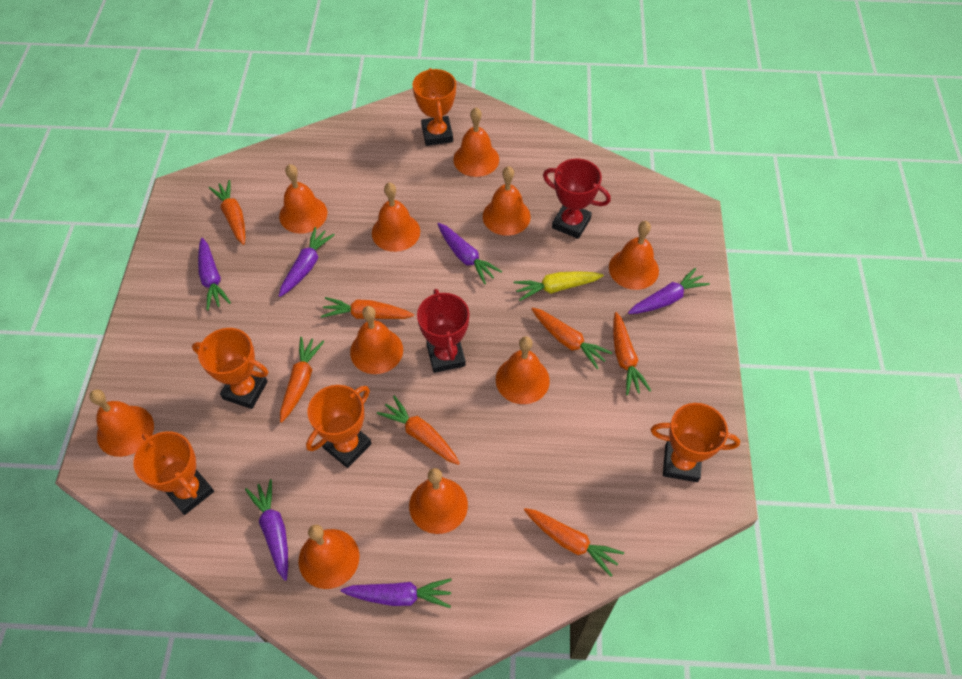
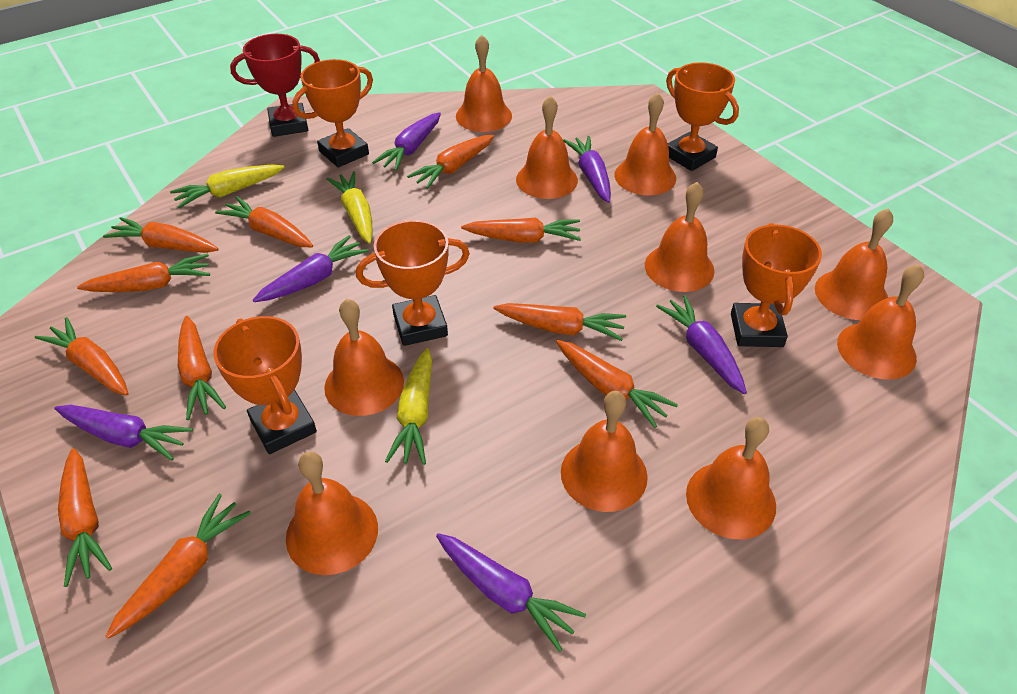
orange carrot: [209,180,245,245] [280,337,324,423] [321,297,414,319] [377,396,460,465] [524,508,624,577] [531,307,612,370] [613,312,651,395] = 7 -> [35,317,129,396] [58,448,112,587] [77,254,210,292] [103,217,219,253] [106,494,251,639] [178,316,226,420] [215,196,313,247] [407,135,494,189] [461,218,581,242] [494,303,626,341] [556,340,678,428] = 11
red trophy: [417,289,469,373] [543,158,611,239] = 2 -> [230,34,320,137] = 1
yellow carrot: [513,271,604,301] = 1 -> [170,165,285,208] [326,171,373,244] [385,348,432,465] = 3

